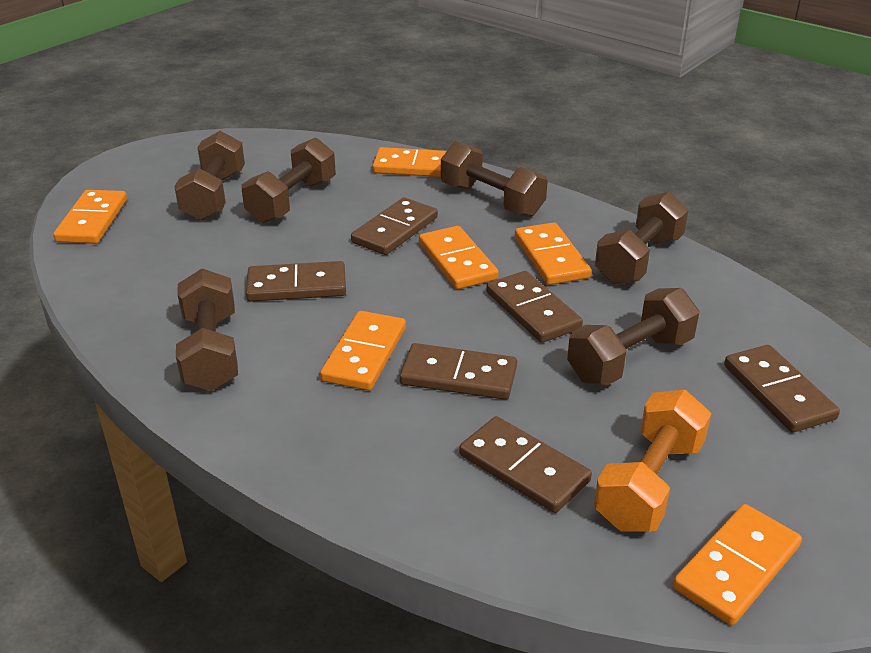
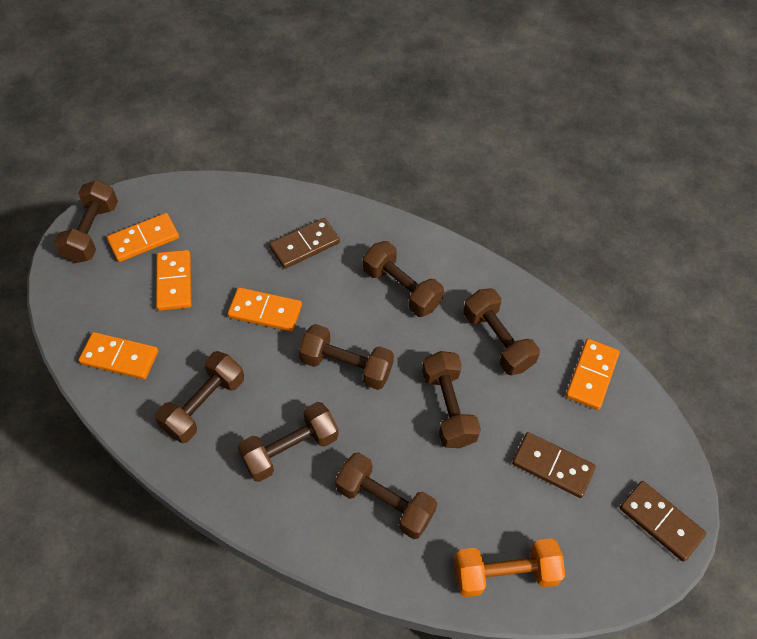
brown domino: [246,261,346,302] [351,198,438,255] [400,343,517,400] [459,416,592,513] [486,271,583,343] [724,345,840,432] = 6 -> [269,218,340,269] [512,432,596,498] [620,481,706,562] = 3
brown dumbbell: [174,131,245,221] [176,268,238,391] [242,138,336,223] [441,142,548,217] [567,288,700,385] [595,192,689,285] = 6 -> [54,180,118,263] [155,351,244,443] [238,402,338,482] [299,324,394,390] [335,452,437,539] [363,241,444,317] [422,351,481,448] [463,288,540,375] = 8
orange domino: [53,190,127,244] [320,311,406,391] [372,147,447,177] [419,226,499,289] [515,222,591,285] [673,504,802,625] = 6 -> [79,332,158,379] [107,213,179,262] [156,250,191,311] [227,287,302,332] [566,339,620,410] = 5

